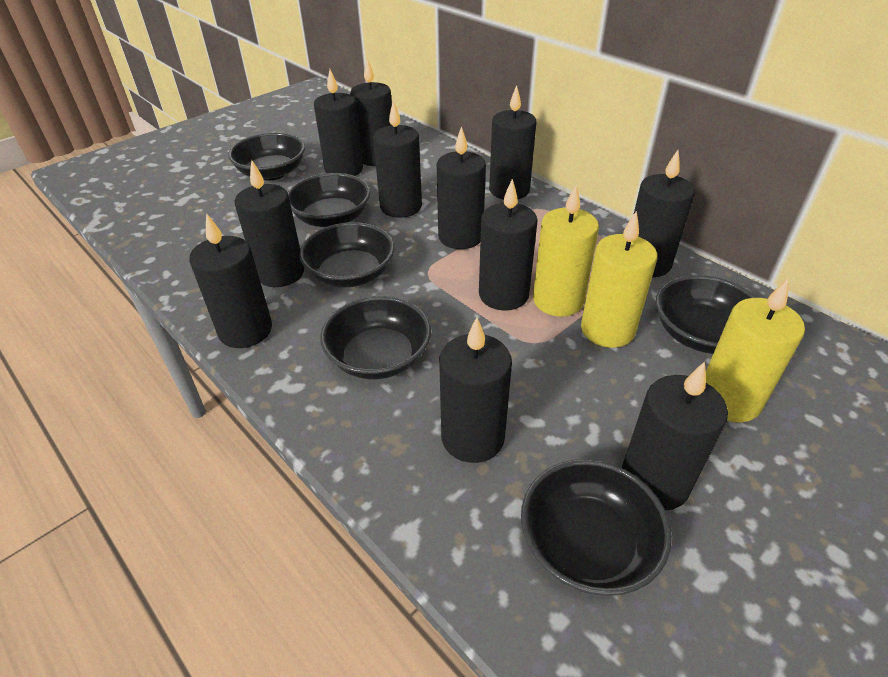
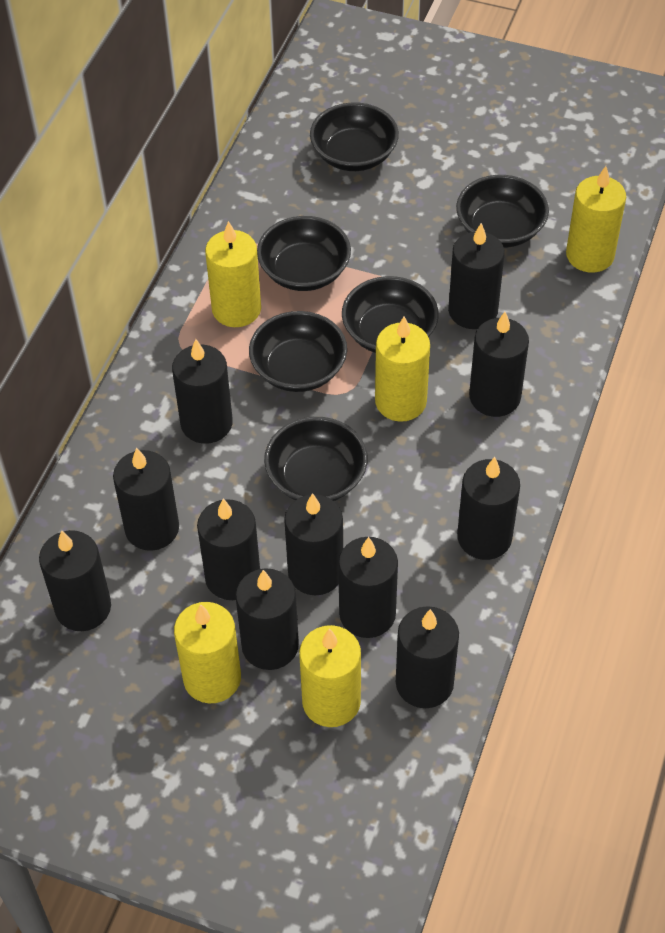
yellow candle: [533,184,599,317] [581,211,657,348] [706,278,805,422] = 3 -> [174,602,241,704] [205,221,261,327] [299,625,361,727] [375,316,430,422] [566,166,626,272] = 5

